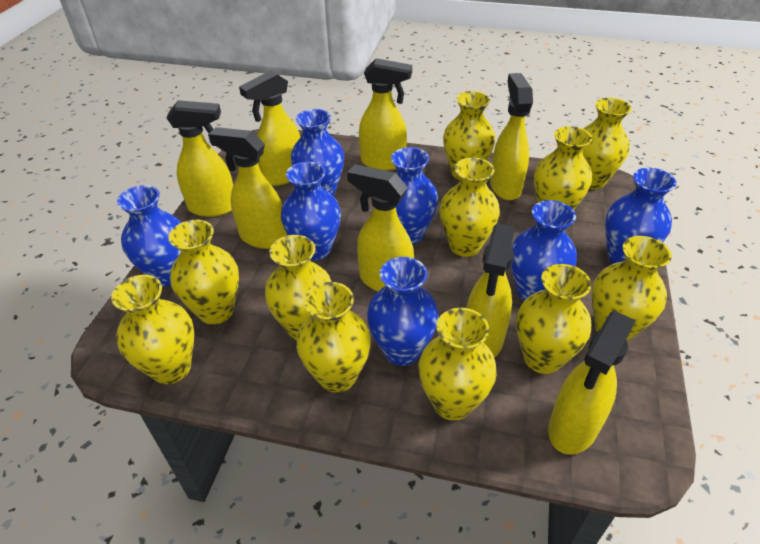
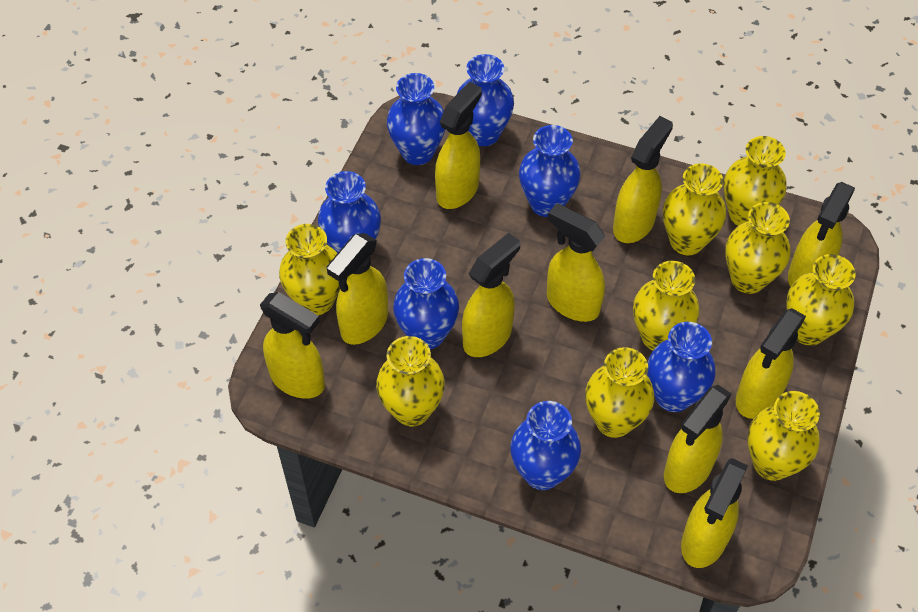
yellow spray bottle: [166,100,233,217] [208,127,287,249] [239,70,300,186] [347,164,414,292] [359,58,412,170] [466,224,515,358] [490,73,533,200] [548,311,636,455] = 8 -> [260,292,325,399] [327,233,388,345] [435,82,482,209] [462,233,520,357] [547,203,605,322] [613,116,673,243] [664,385,732,493] [681,458,748,568] [736,308,806,419] [788,182,855,287] = 10
yellow vase: [111,275,194,384] [168,220,239,325] [265,235,332,340] [296,282,371,393] [418,308,497,421] [439,158,500,257] [443,91,495,180] [516,264,592,374] [534,126,592,210] [582,98,632,190] [592,236,672,342] = 11 -> [279,224,340,315] [376,336,445,426] [585,347,654,438] [633,261,699,350] [663,163,726,255] [724,136,787,226] [725,202,790,294] [748,391,820,481] [786,254,856,346] = 9

